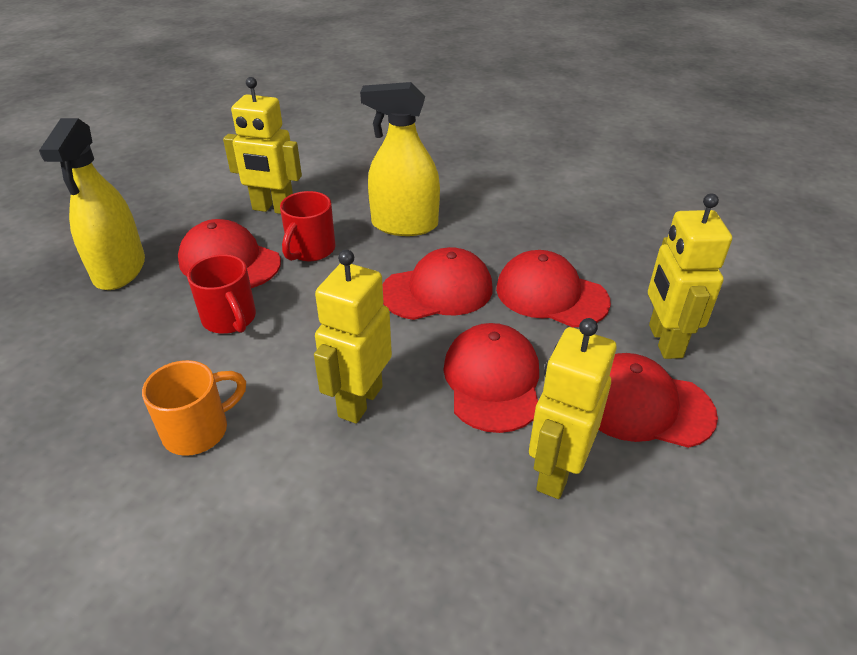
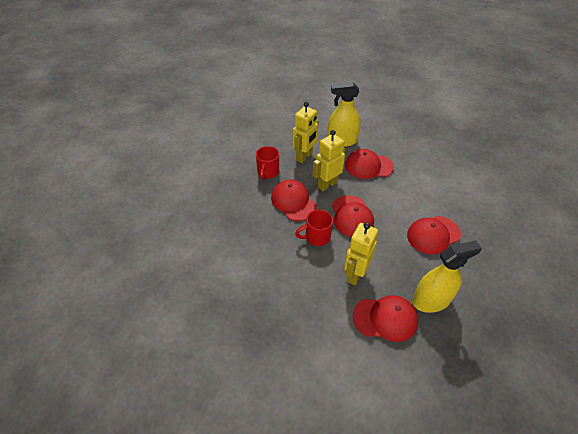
orange mug: [142,360,246,456] = 1 -> none = 0
yellow robot: [223,77,302,214] [314,250,392,424] [529,318,617,499] [648,193,732,359] = 4 -> [292,102,319,163] [312,130,345,191] [344,222,378,285] = 3

